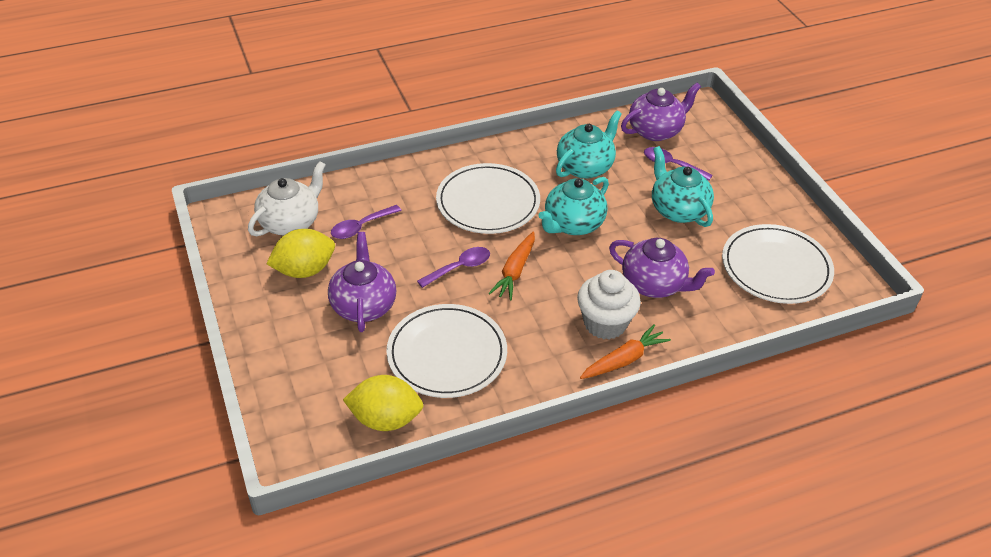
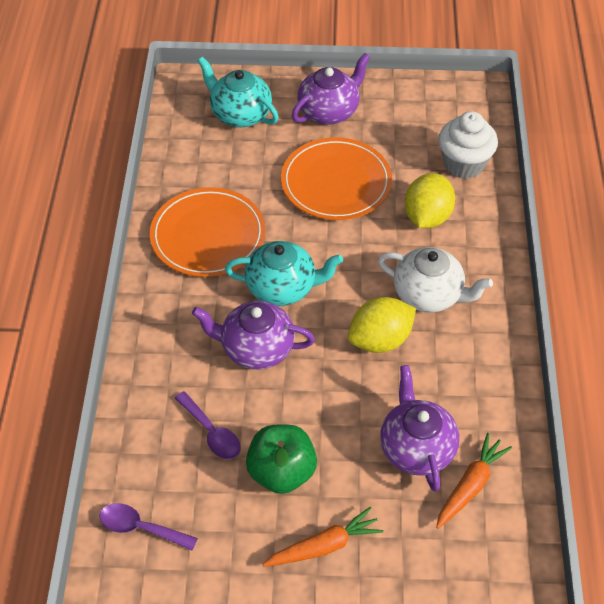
green apple: none = 0 -> [246,424,317,494] = 1
orange plate: none = 0 -> [150,187,266,277] [281,137,392,220] = 2
purple spoon: [331,205,402,239] [417,247,490,288] [644,147,713,181] = 3 -> [99,503,198,551] [175,391,241,459] = 2
turquoise teapot: [538,177,609,235] [556,111,622,179] [652,146,714,227] = 3 -> [198,57,279,127] [225,241,343,306] = 2
white plate: [386,304,507,398] [436,163,540,234] [722,224,834,304] = 3 -> none = 0

